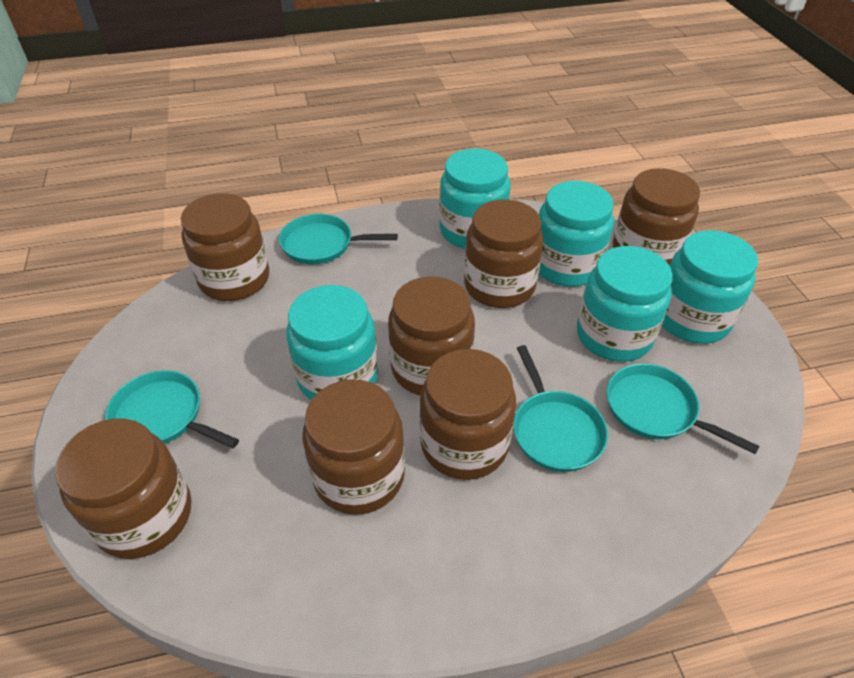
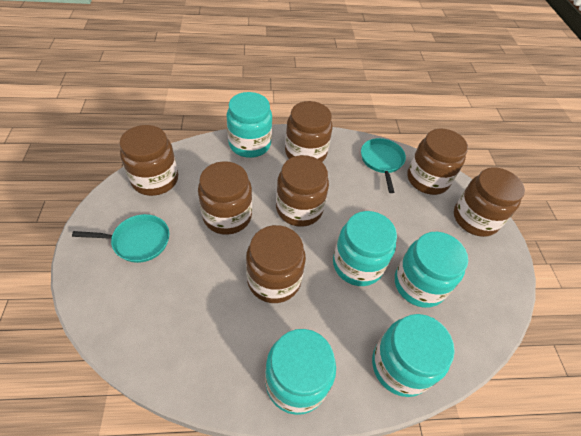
turquoise pan: [105,370,239,448] [279,214,398,264] [513,345,608,472] [607,363,759,454] = 4 -> [72,214,169,263] [361,138,406,193] = 2

